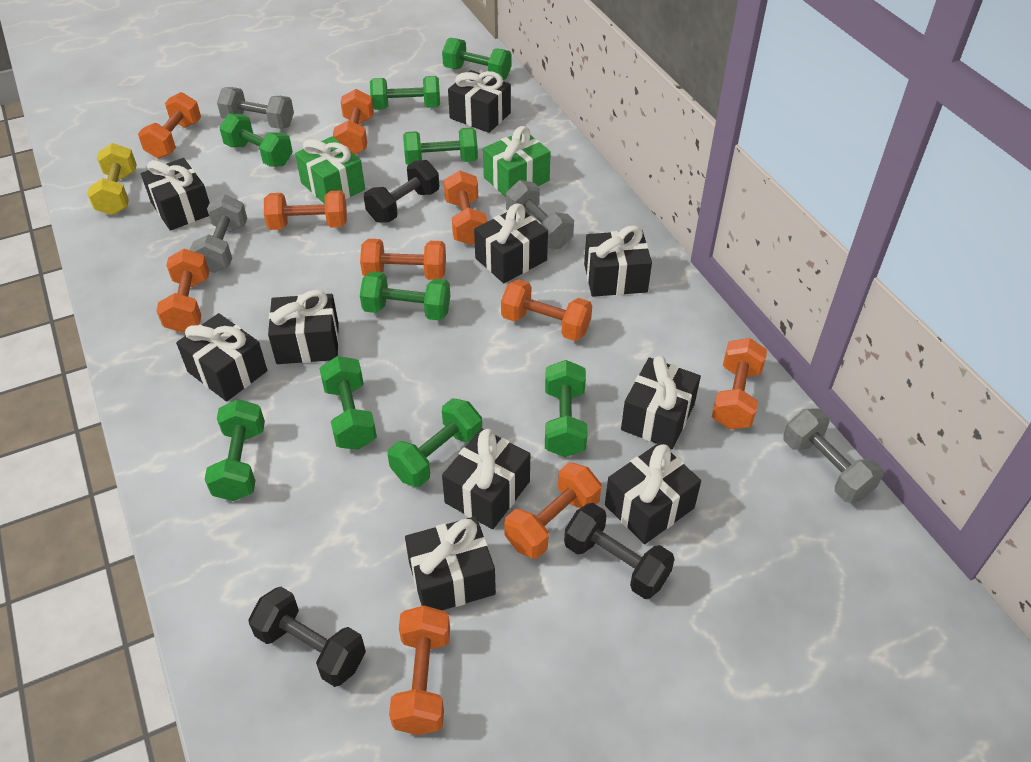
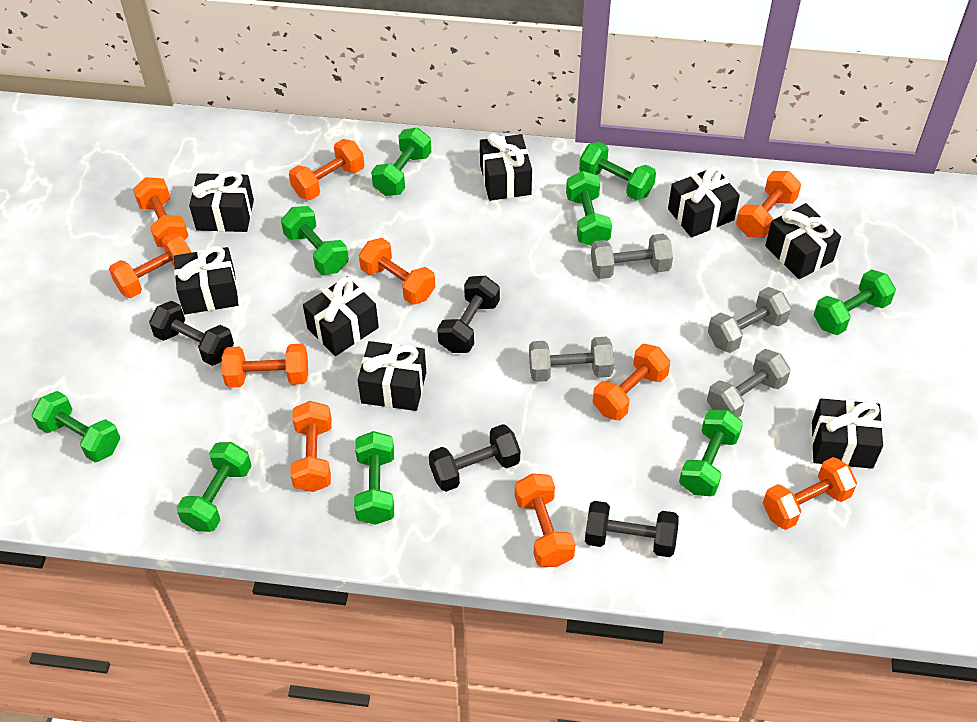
black dumbbell: [248,587,366,687] [364,160,439,223] [564,503,675,599] = 3 -> [149,301,234,366] [429,424,520,492] [437,276,500,353] [585,501,679,557] = 4
black gift: [141,158,210,231] [176,313,267,401] [268,290,339,364] [405,516,496,610] [442,428,530,529] [448,70,511,133] [474,203,548,283] [584,226,652,297] [605,443,701,544] [621,356,701,449] = 10 -> [174,246,239,314] [189,171,254,232] [303,277,379,356] [358,341,426,411] [480,133,532,201] [668,166,740,238] [765,203,841,279] [812,398,883,469] = 8
green gift: [295,136,365,204] [483,126,551,197] = 2 -> none = 0
yellow dumbbell: [87,143,137,215] = 1 -> none = 0

